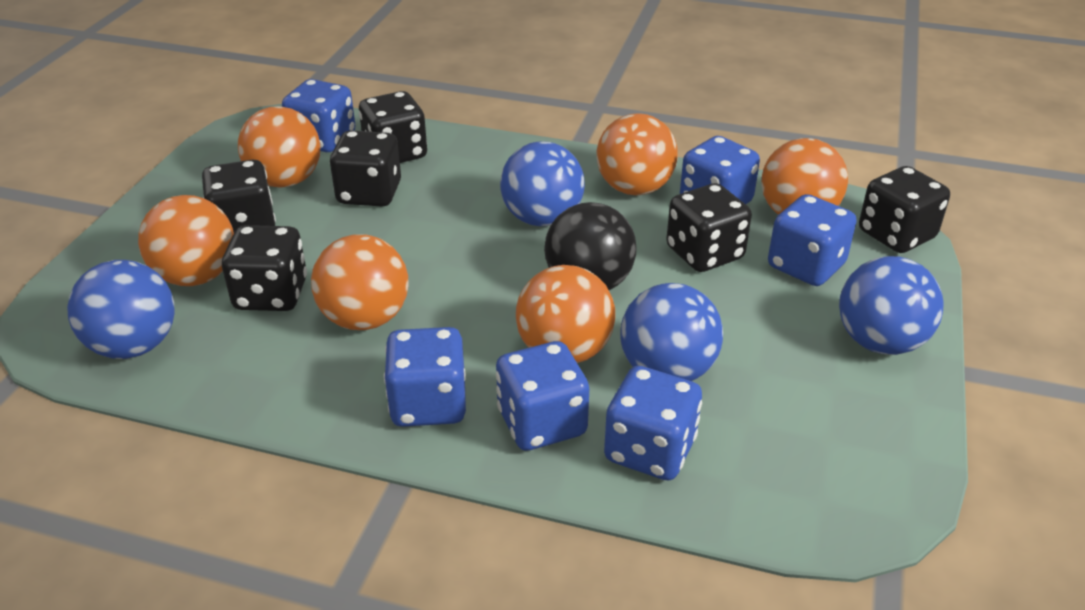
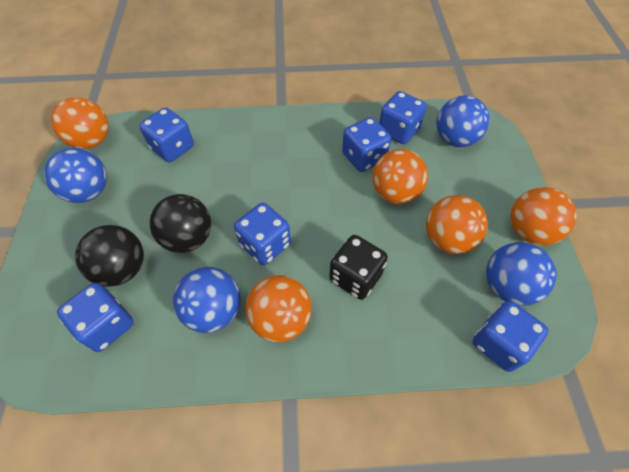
black ball: [544,202,637,290] = 1 -> [75,225,144,287] [149,194,211,253] = 2
black dice: [202,160,276,232] [222,225,307,311] [330,130,401,207] [359,91,427,163] [666,183,752,272] [859,166,950,253] = 6 -> [329,235,388,300] = 1
orange ball: [138,195,234,286] [238,106,321,187] [311,234,409,330] [516,265,615,363] [597,113,678,195] [762,138,848,215] = 6 -> [51,97,109,149] [245,275,312,342] [372,149,428,204] [426,195,488,254] [510,187,577,245] = 5

